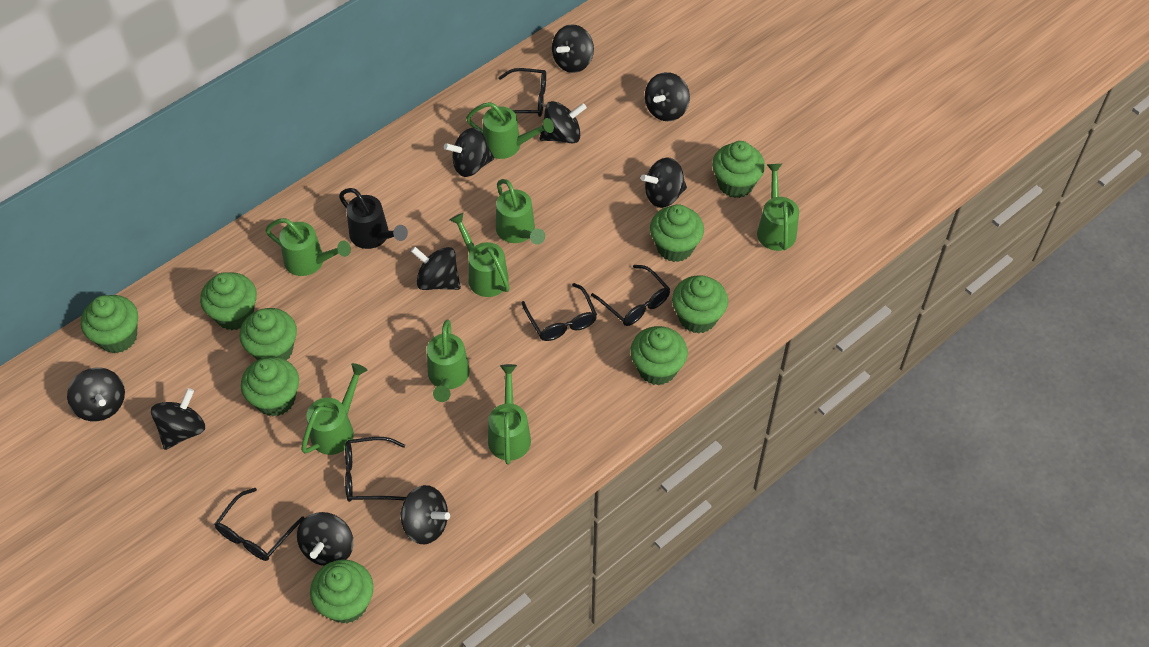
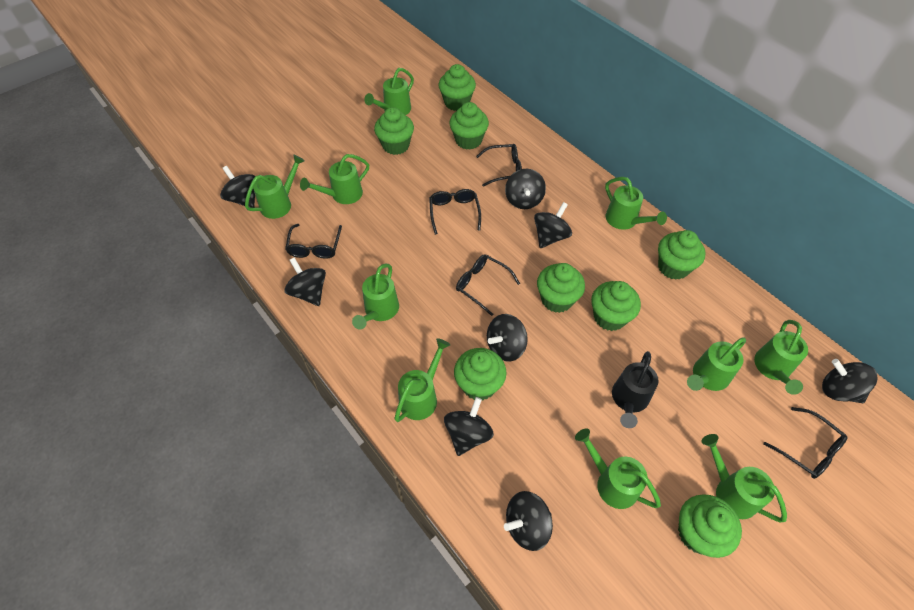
black spinning top: [67,367,125,421] [151,388,205,450] [297,512,353,566] [400,485,450,544] [411,247,461,290] [444,128,494,177] [540,101,587,143] [552,24,594,73] [641,157,687,208] [645,72,690,121] = 10 -> [220,166,255,208] [284,257,326,306] [444,397,494,456] [487,314,528,362] [504,491,553,551] [505,169,546,209] [534,202,572,248] [822,359,878,403] = 8
green cupcake: [81,295,138,353] [200,272,257,330] [240,308,297,360] [241,357,299,416] [310,560,374,624] [630,326,688,385] [650,204,704,262] [672,275,728,334] [712,141,765,198] = 9 -> [374,107,414,155] [438,64,476,111] [449,102,489,150] [454,348,507,401] [537,263,585,313] [591,281,641,331] [658,230,706,280] [678,494,742,558] = 8
green watering can: [265,218,351,276] [301,363,367,455] [427,319,470,402] [450,213,510,297] [466,102,554,159] [488,364,531,465] [496,179,545,245] [757,164,799,251] = 8 -> [245,155,305,219] [300,154,369,204] [352,264,399,329] [364,68,414,115] [394,338,450,422] [575,429,661,509] [605,177,667,230] [687,338,746,391] [701,434,787,523] [754,320,808,395] = 10

